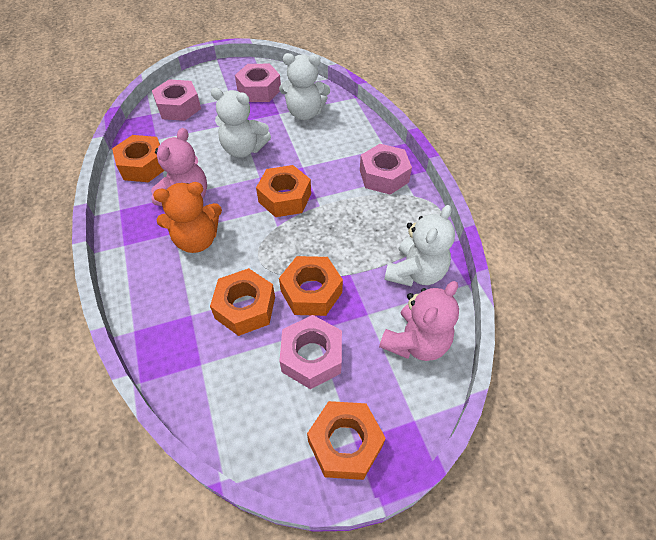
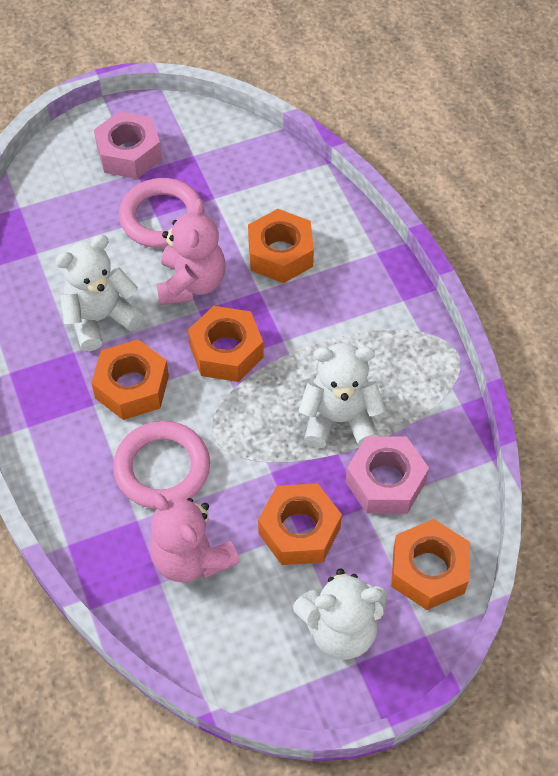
orange teddy bear: [153,182,222,253] = 1 -> none = 0
pink nut: [152,79,201,121] [235,64,281,102] [280,315,342,389] [360,144,412,195] = 4 -> [94,111,162,179] [345,436,429,514] = 2
pink ring: none = 0 -> [113,421,210,509] [119,178,204,248] = 2

